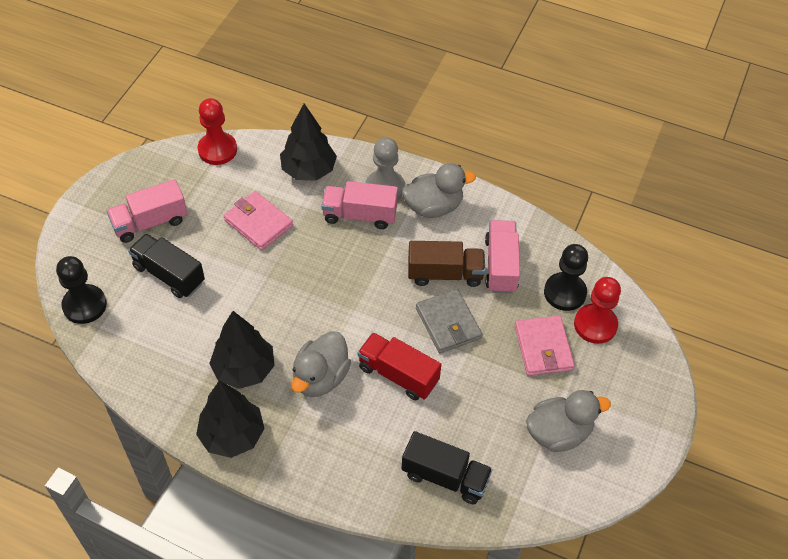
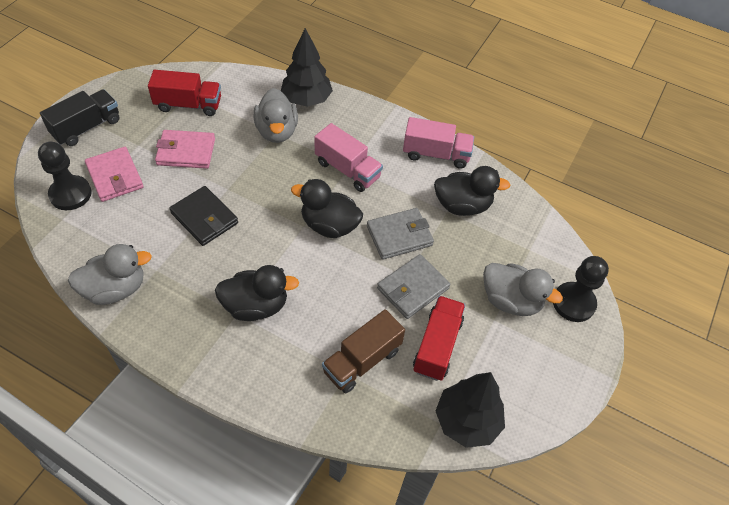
black duck: none = 0 -> [215,265,299,321] [291,179,363,238] [434,166,510,216] = 3
black tree: [196,380,265,458] [209,311,275,389] [280,104,337,181] = 3 -> [281,28,333,107] [436,372,505,448] = 2
black truck: [128,233,205,298] [401,431,493,504] = 2 -> [40,90,120,146] = 1
black wallet: none = 0 -> [169,186,238,246] = 1
grey pawn: [366,137,405,201] = 1 -> none = 0
grey wallet: [416,289,482,353] = 1 -> [367,208,434,260] [377,254,450,319] = 2
pink truck: [107,179,187,243] [321,181,398,229] [485,220,520,294] = 3 -> [315,123,383,192] [403,117,474,169] = 2
red pawn: [198,98,237,165] [574,277,621,344] = 2 -> none = 0
red truck: [358,332,441,400] = 1 -> [148,70,221,116] [413,296,466,381] = 2

